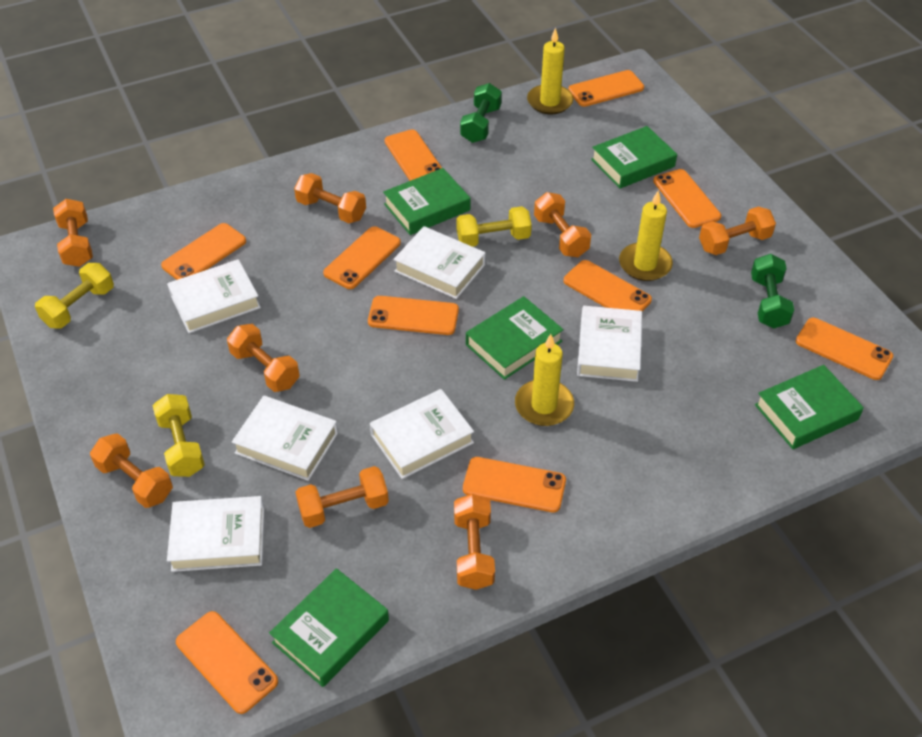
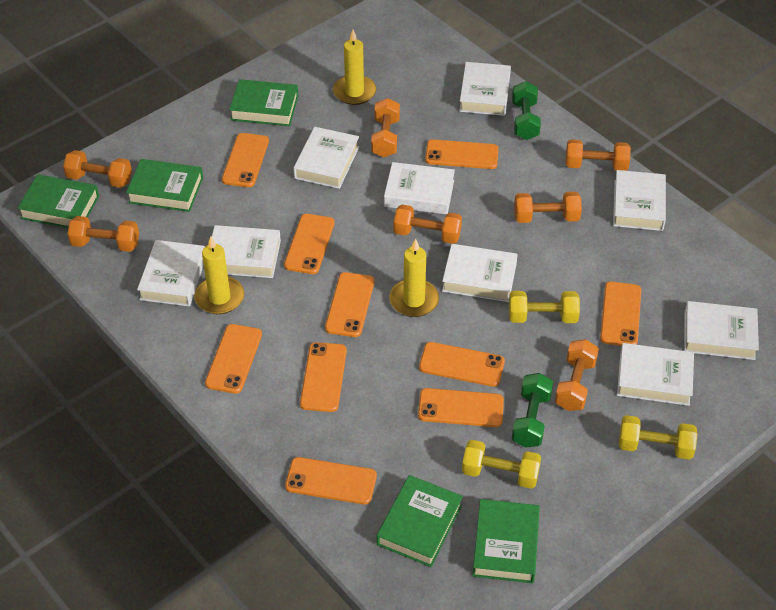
orange dumbbell: [53,199,93,267] [90,433,173,508] [227,324,300,392] [294,173,366,223] [295,466,389,528] [454,494,495,590] [534,192,591,257] [699,206,776,255] = 8 -> [63,150,132,188] [68,216,139,252] [371,98,400,158] [394,205,462,244] [514,192,582,223] [555,339,599,411] [566,139,631,171] = 7
white book: [167,259,261,333] [167,496,264,572] [232,396,338,481] [370,389,474,479] [394,226,486,299] [577,306,642,382] = 6 -> [137,240,205,306] [212,225,281,278] [293,127,359,189] [384,162,455,214] [442,244,518,302] [459,62,511,116] [613,170,666,231] [617,343,694,406] [684,301,759,360] = 9

